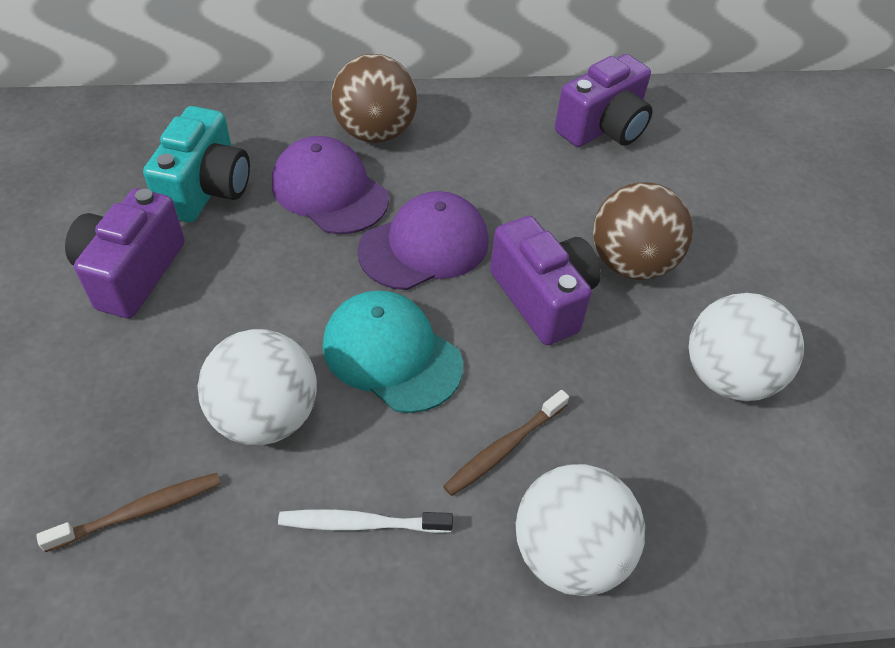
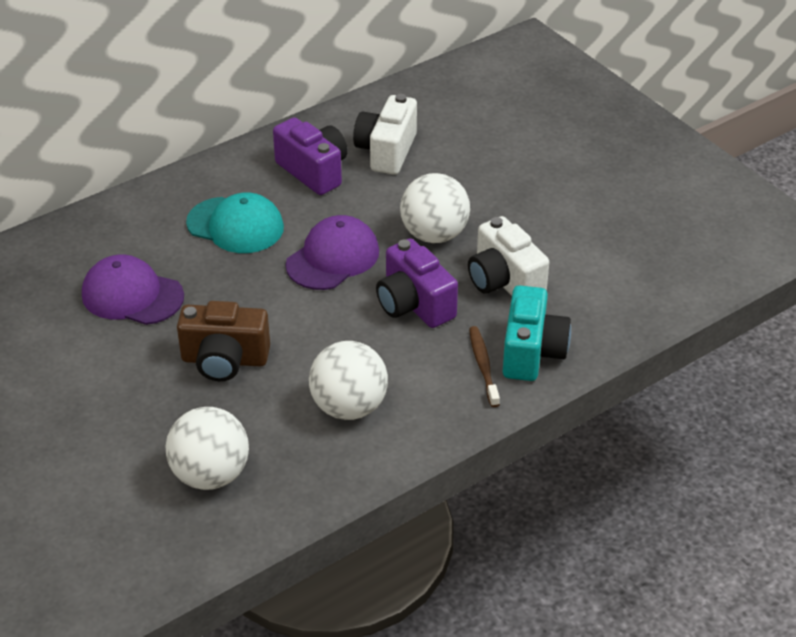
brown ball: [331,54,418,143] [593,182,693,280] = 2 -> none = 0
brown camera: none = 0 -> [177,301,270,381] = 1
brown toothbrush: [36,473,221,552] [443,390,569,496] = 2 -> [469,326,500,407] = 1
purple camera: [65,188,185,318] [490,216,601,345] [555,54,652,147] = 3 -> [273,117,348,195] [376,238,458,328] = 2
white camera: none = 0 -> [353,94,417,175] [468,216,549,296] = 2
white toothbrush: [278,509,453,533] = 1 -> none = 0

